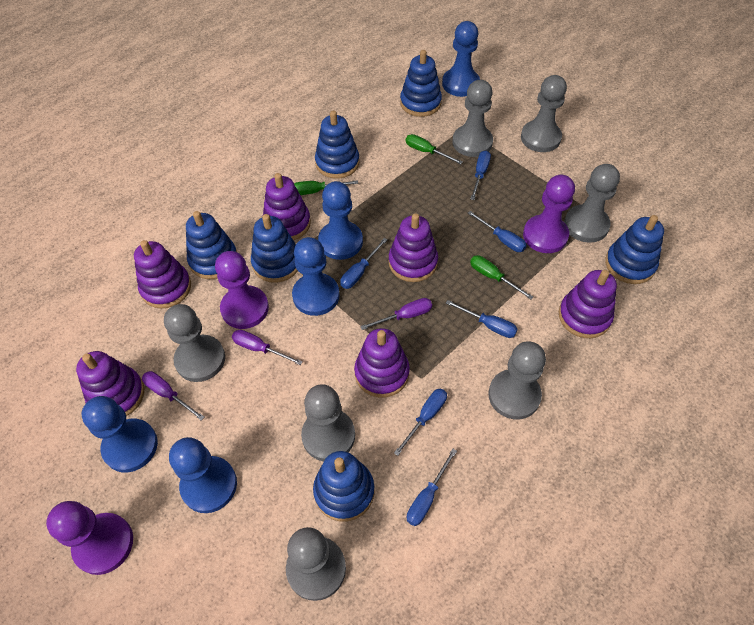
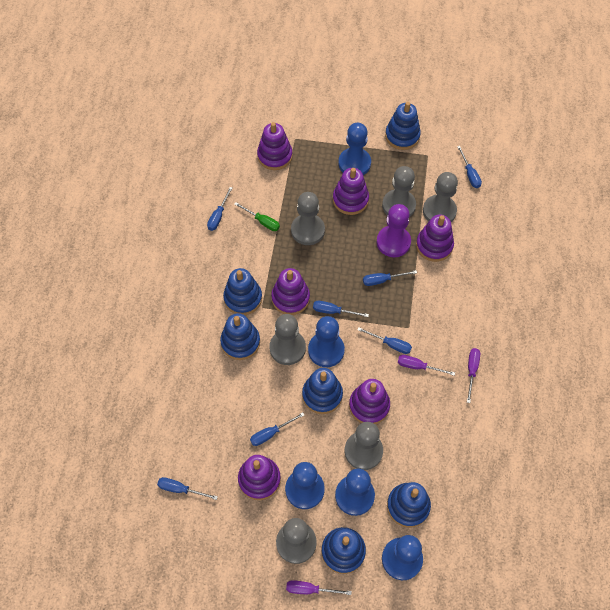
blue screwdriver: [340,238,387,289] [394,389,447,456] [407,449,457,526] [446,300,518,338] [468,211,527,252] [470,151,491,200] = 6 -> [157,477,218,500] [207,187,232,231] [250,412,304,446] [313,301,369,317] [357,327,412,354] [363,270,417,286] [457,146,482,188] = 7
green screwdriver: [294,180,358,195] [406,134,463,164] [470,255,533,299] = 3 -> [234,202,280,231] = 1
grey pawn: [164,304,225,382] [286,527,346,601] [301,384,355,461] [453,80,493,157] [488,341,546,420] [521,75,567,152] [564,164,620,243] = 7 -> [269,314,306,365] [276,518,317,564] [291,192,325,245] [345,422,383,470] [382,166,416,217] [423,172,458,222] = 6
purple pawn: [46,501,133,575] [215,251,269,329] [523,175,575,253] = 3 -> [377,204,411,257] = 1

